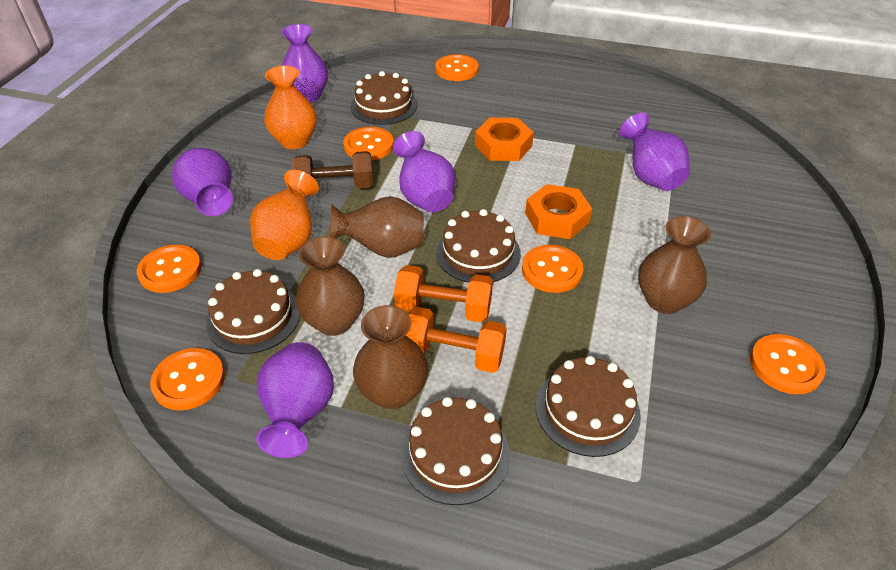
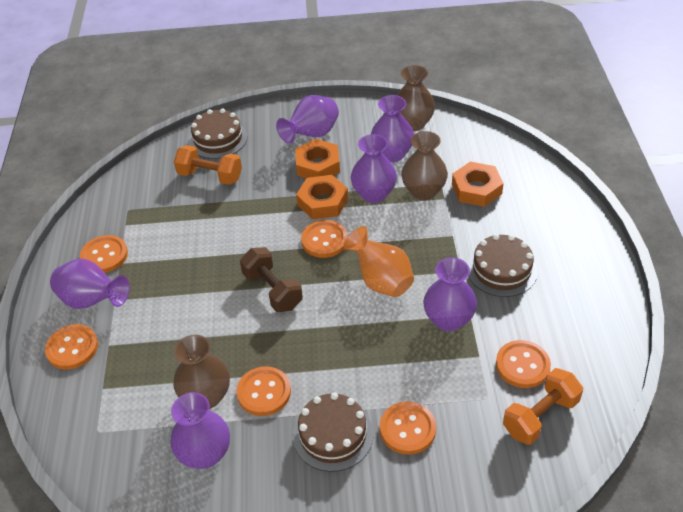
brown cake: [206,269,300,354] [351,71,417,125] [401,397,510,505] [436,209,521,283] [536,356,641,457] = 5 -> [189,108,248,159] [293,392,374,472] [467,234,538,297] = 3
brown vase: [296,236,365,336] [330,196,424,258] [353,305,428,409] [638,216,711,314] = 4 -> [173,335,230,409] [397,65,435,131] [401,131,448,200] = 3
orange nut: [475,118,534,161] [525,184,592,239] = 2 -> [295,139,340,178] [296,175,348,219] [452,162,504,207] = 3
orange vase: [250,170,319,260] [264,65,317,149] = 2 -> [343,226,414,297] = 1
purple vase: [172,148,233,216] [256,342,334,458] [281,24,328,103] [393,131,455,212] [619,112,690,191] = 5 -> [50,259,130,309] [170,392,230,469] [276,95,339,144] [351,134,397,203] [371,95,414,162] [423,257,477,332] = 6

